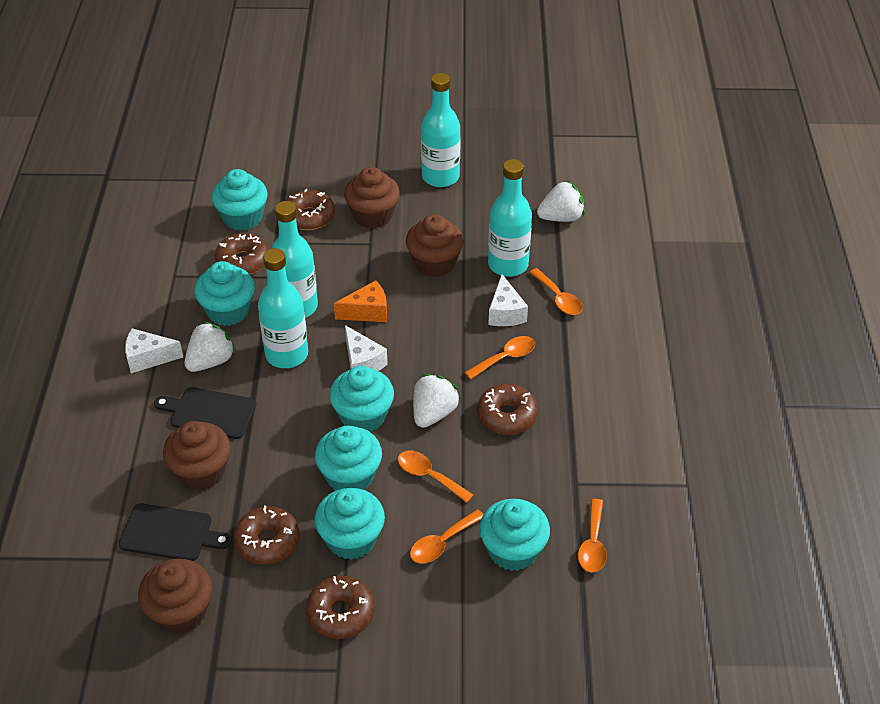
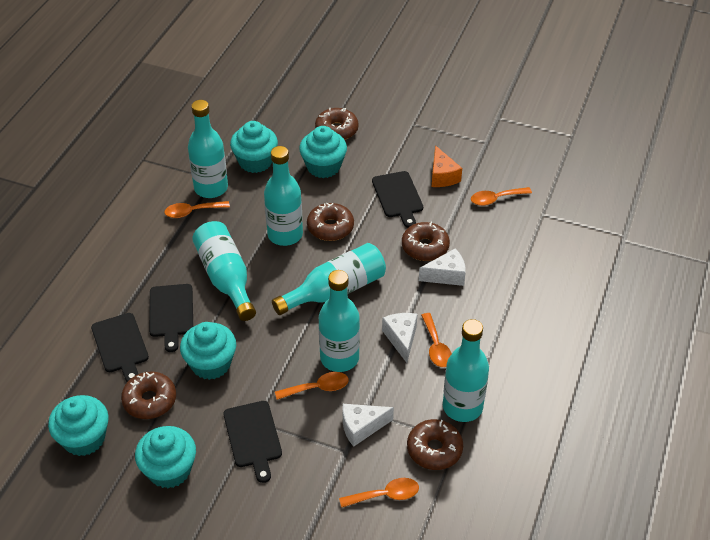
black cutting board: [119,503,232,561] [154,387,257,439] = 2 -> [91,313,149,382] [149,284,193,352] [223,401,282,483] [372,171,423,228] = 4
brown cupcake: [138,559,212,634] [163,421,231,490] [344,167,400,229] [406,214,464,277] = 4 -> none = 0
turquoise bottle: [258,248,308,368] [272,201,318,318] [421,73,461,187] [488,159,532,277] = 4 -> [188,100,228,198] [192,221,256,321] [264,146,303,246] [272,243,386,315] [319,270,360,372] [443,319,489,422] = 6
turquoise cupcake: [194,261,255,326] [212,169,268,231] [315,426,382,491] [315,488,385,560] [329,366,394,432] [479,499,550,571] = 6 -> [48,395,109,456] [135,426,196,488] [180,322,236,380] [230,121,278,173] [299,126,347,178] = 5
white strawberry: [185,321,236,372] [413,374,460,428] [537,180,585,222] = 3 -> none = 0

